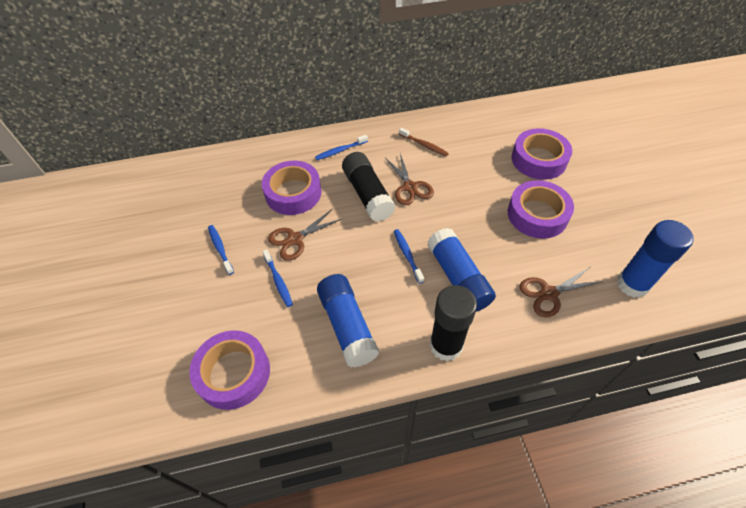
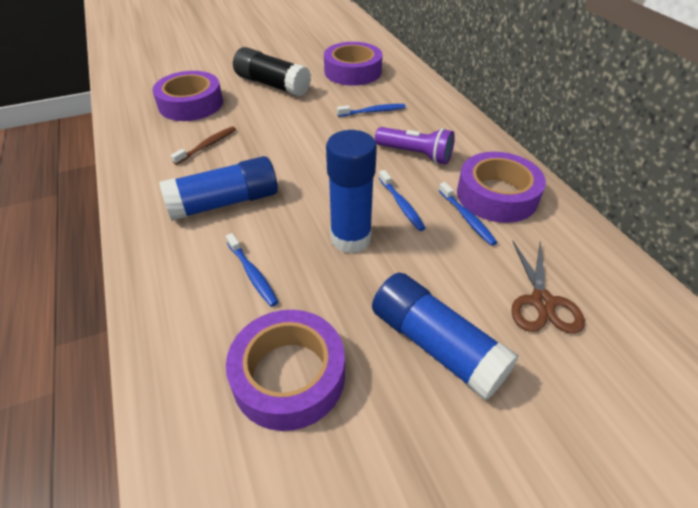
black glue stick: [342,152,396,222] [430,285,477,361] = 2 -> [233,47,311,97] = 1
brown scissors: [268,208,342,261] [385,154,434,205] [519,267,604,318] = 3 -> [511,241,585,334] = 1
purple flashlight: none = 0 -> [375,127,455,164] = 1

